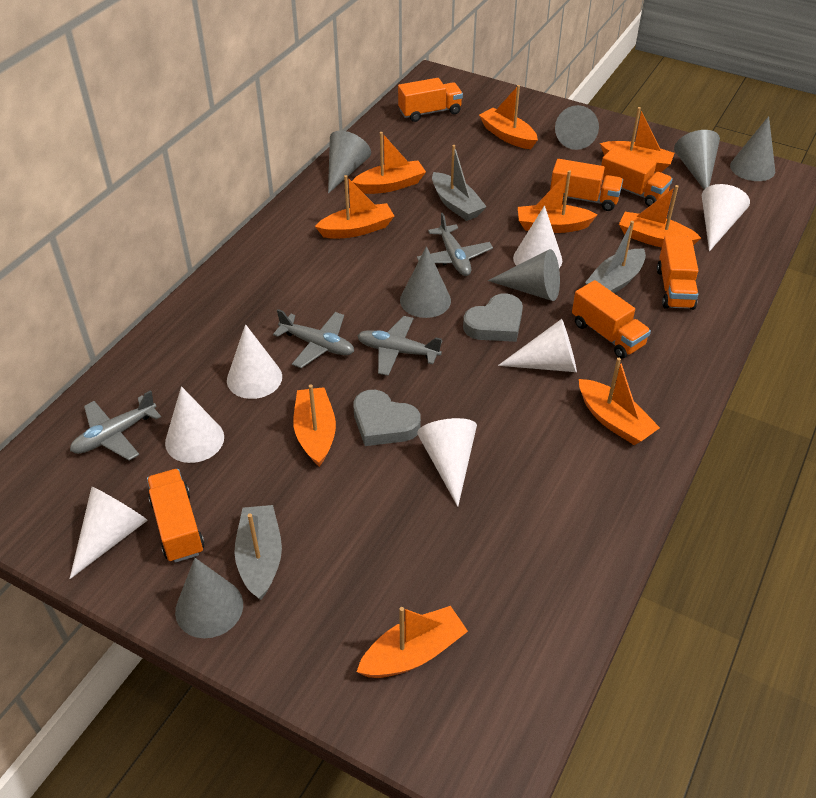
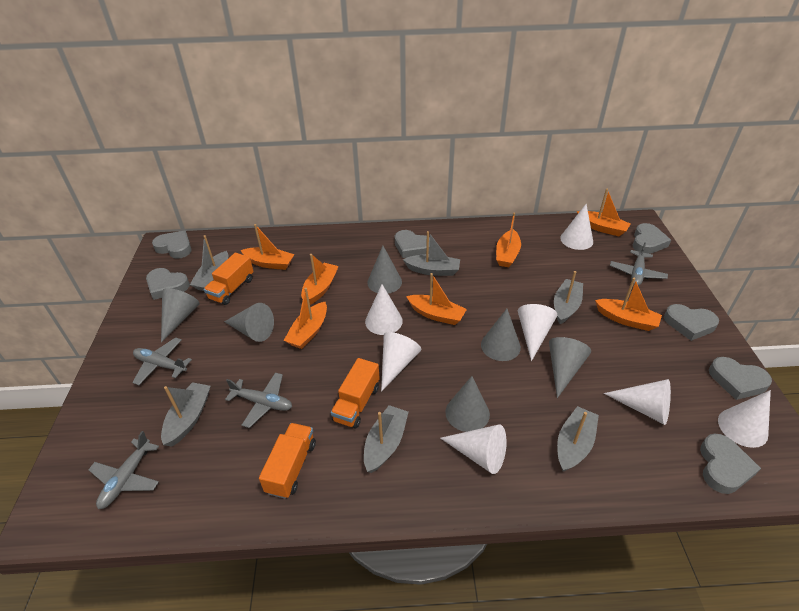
grey boat: [234,505,282,600] [432,145,487,221] [585,221,646,293] = 3 -> [161,382,211,447] [190,235,228,291] [364,405,409,473] [403,231,460,276] [554,271,583,324] [557,406,599,472] = 6
grey cone: [175,558,243,638] [328,131,371,194] [400,246,451,318] [488,249,560,301] [555,105,599,150] [674,130,720,189] [730,116,775,181] = 7 -> [161,288,200,342] [224,303,274,342] [367,246,402,294] [445,376,490,432] [481,309,521,361] [549,337,591,398] = 6
grey heart: [353,390,421,446] [463,293,523,342] = 2 -> [146,268,190,300] [152,231,192,259] [395,230,430,258] [633,223,671,254] [664,304,719,341] [700,434,761,494] [709,357,772,400] = 7
orange boat: [293,384,336,467] [315,175,394,239] [352,132,426,194] [357,606,468,678] [479,85,538,149] [518,170,597,233] [579,358,660,445] [600,107,675,172] [619,185,701,247] = 9 -> [240,224,295,270] [283,288,327,349] [301,254,339,305] [406,273,467,325] [496,212,521,267] [577,189,631,236] [595,278,662,331] = 7
orange truck: [147,469,205,563] [398,78,463,122] [550,159,623,211] [572,280,651,359] [601,147,673,206] [657,236,698,310] = 6 -> [204,253,254,305] [259,423,316,499] [331,358,380,429] = 3

